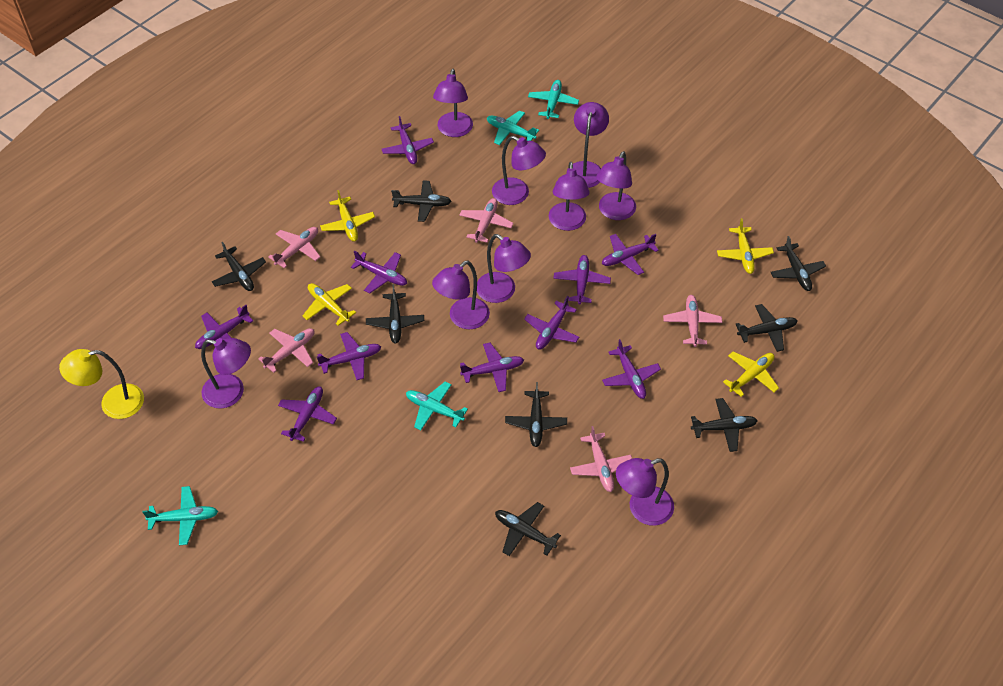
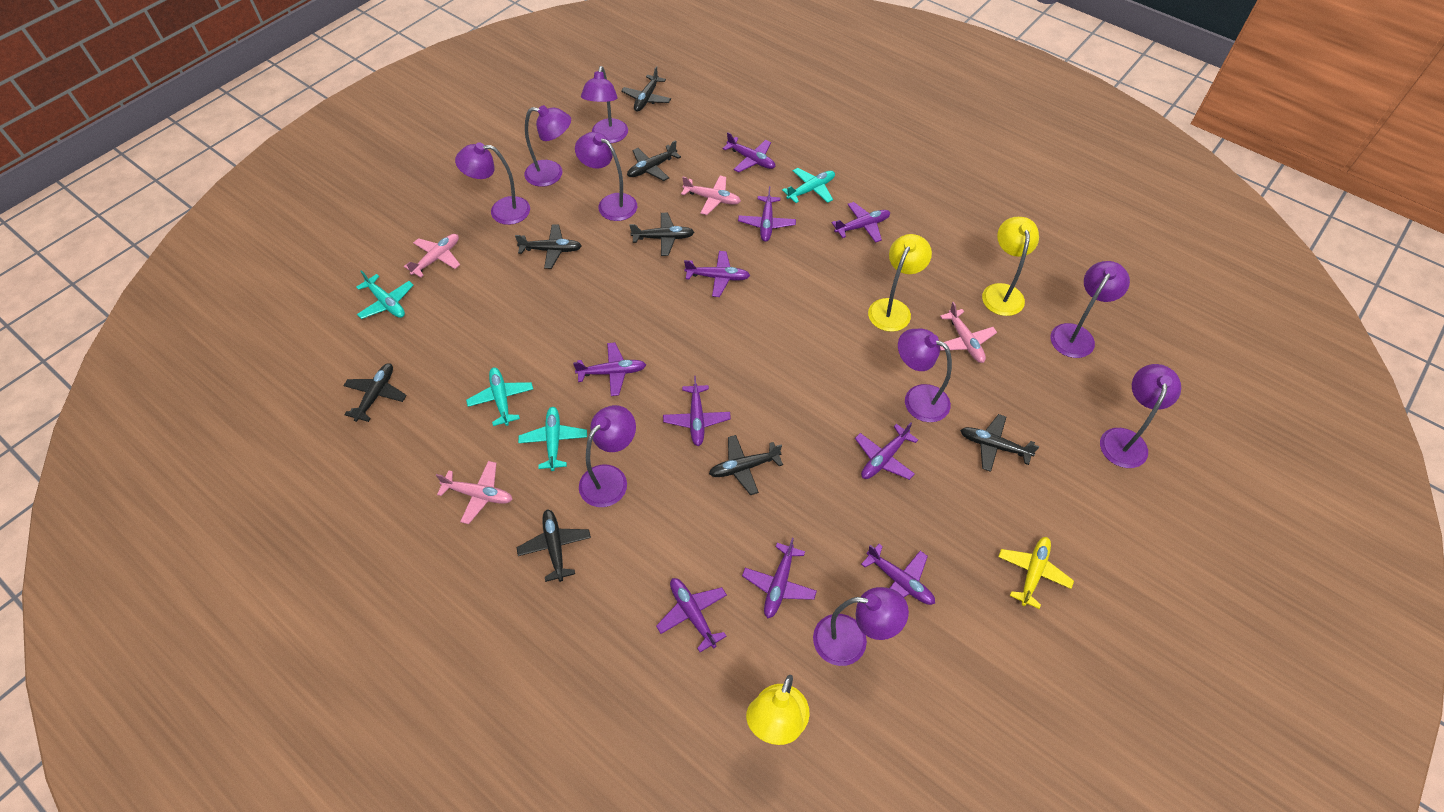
pink plane: [258,328,314,373] [268,227,320,268] [459,198,514,243] [570,426,632,492] [663,295,722,347] = 5 -> [404,234,460,278] [436,461,513,524] [681,176,741,215] [940,302,997,363] = 4
yellow lamp: [59,349,144,419] = 1 -> [746,675,810,745] [868,234,932,332] [982,217,1039,316] = 3
yellow plane: [302,283,356,326] [320,190,375,241] [717,218,774,274] [723,351,779,397] = 4 -> [998,537,1074,609] = 1

